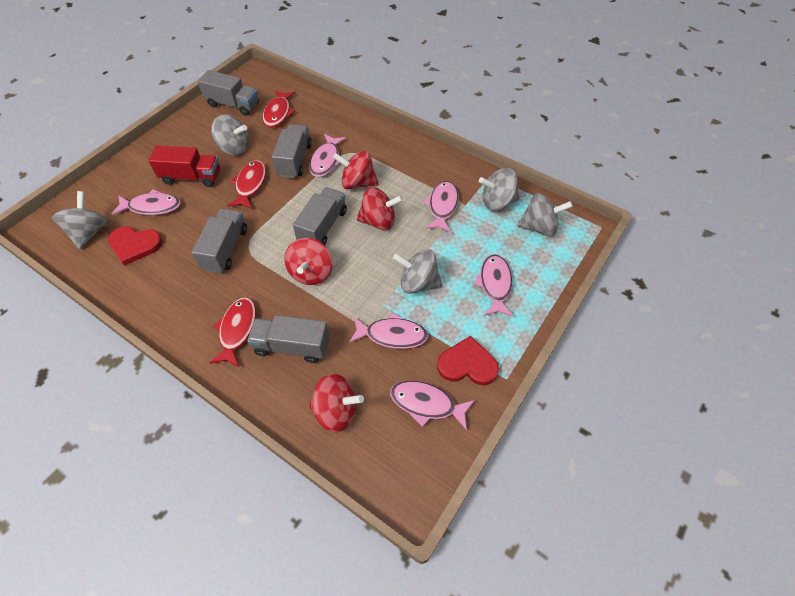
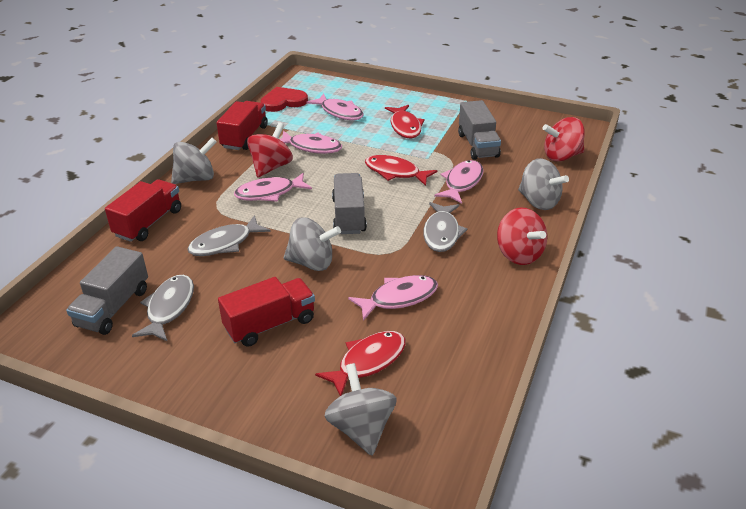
grey fish: none = 0 -> [132,275,194,342] [188,215,271,256] [423,202,468,252] = 3
grey spinning top: [53,191,107,250] [211,114,249,156] [393,249,443,294] [479,168,520,211] [517,193,573,237] = 5 -> [171,138,217,184] [284,217,341,271] [324,363,397,456] [518,158,569,210] = 4
grey truck: [192,209,247,273] [198,70,259,116] [247,315,329,363] [272,124,312,178] [293,187,347,245] = 5 -> [66,246,148,335] [332,173,367,234] [458,100,501,160] = 3
pink fish: [112,189,181,215] [309,134,346,177] [349,312,429,349] [390,381,475,431] [423,181,459,233] [473,255,514,317] = 6 -> [234,173,312,202] [279,131,342,154] [307,94,363,120] [348,275,438,321] [434,160,484,204] = 5
red heart: [108,226,163,266] [437,336,499,385] = 2 -> [260,87,308,112] = 1
red spinning top: [284,238,333,285] [308,373,364,432] [333,151,379,189] [356,187,403,231] = 4 -> [247,122,293,178] [497,208,547,265] [543,117,585,162] = 3
red truck: [148,145,220,187] = 1 -> [105,179,181,242] [216,101,268,150] [218,277,315,347] = 3

